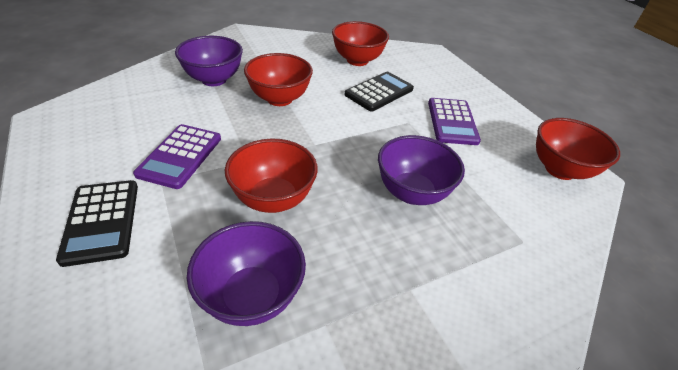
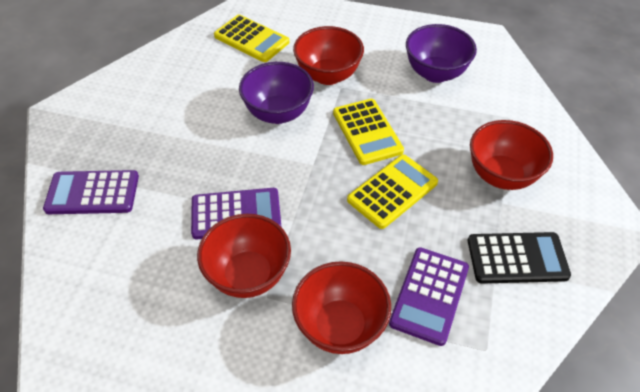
black calculator: [56,180,138,267] [345,72,414,112] = 2 -> [468,232,571,284] = 1
purple bowl: [175,36,243,86] [187,221,306,326] [378,135,465,205] = 3 -> [239,62,314,124] [406,24,477,83] = 2
purple calculator: [133,124,221,189] [428,98,481,145] = 2 -> [43,170,139,214] [191,188,281,239] [389,247,469,346] = 3
yellow calculator: none = 0 -> [214,15,289,62] [333,99,404,165] [347,154,438,229] = 3

